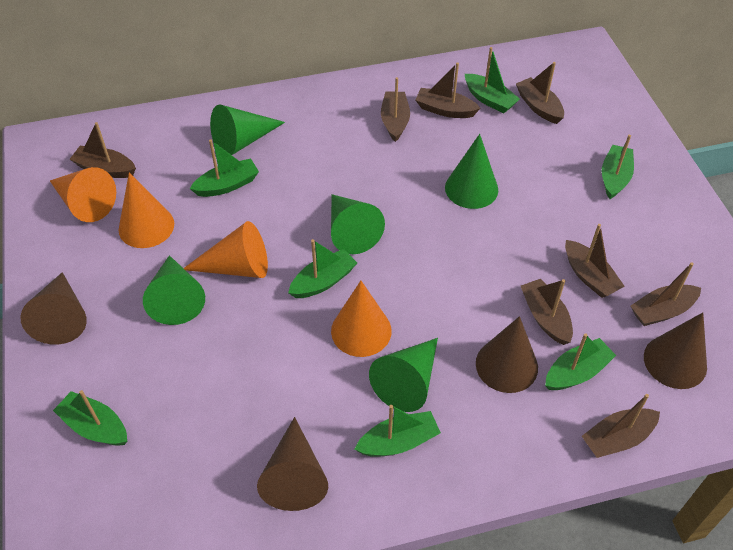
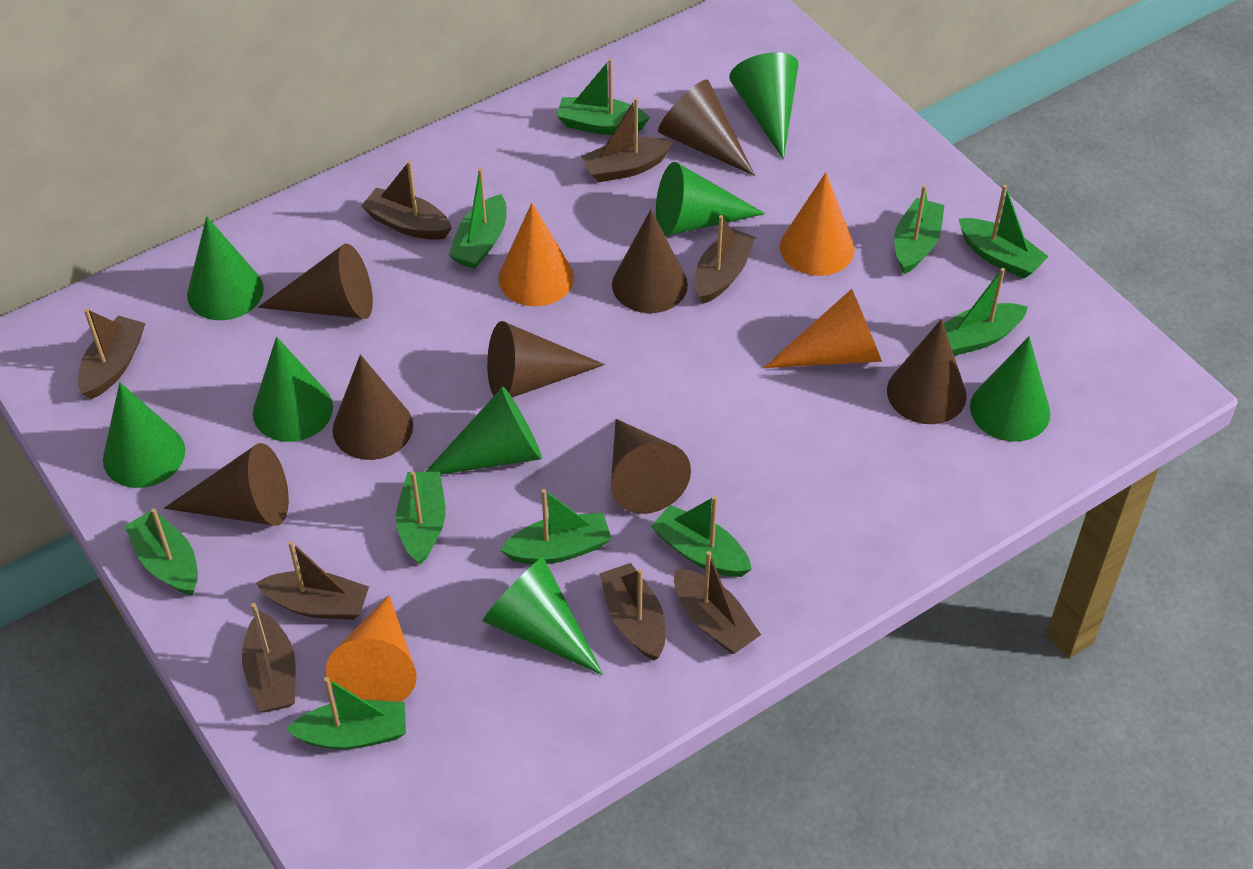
brown cone: [20,272,87,345] [257,417,328,511] [476,316,538,393] [644,313,707,389] = 4 -> [164,443,289,526] [258,243,373,319] [332,354,413,460] [487,321,605,397] [611,419,691,514] [612,210,688,313] [658,80,755,176] [887,319,967,424] = 8
green boat: [53,390,127,446] [190,139,259,197] [288,239,357,298] [354,405,441,457] [465,47,520,113] [545,333,616,390] [602,135,634,199] = 7 -> [125,508,198,596] [286,677,406,750] [396,471,445,565] [448,168,506,269] [500,489,612,564] [557,59,650,135] [651,496,752,577] [894,185,944,274] [944,268,1028,356] [959,185,1049,279] = 10
green cone: [143,255,205,325] [210,104,285,155] [331,194,385,254] [369,338,438,412] [445,134,498,209] = 5 -> [103,382,185,488] [187,216,264,320] [253,336,333,442] [425,387,542,475] [483,557,603,675] [656,162,765,236] [729,52,799,159] [970,337,1050,442] = 8

